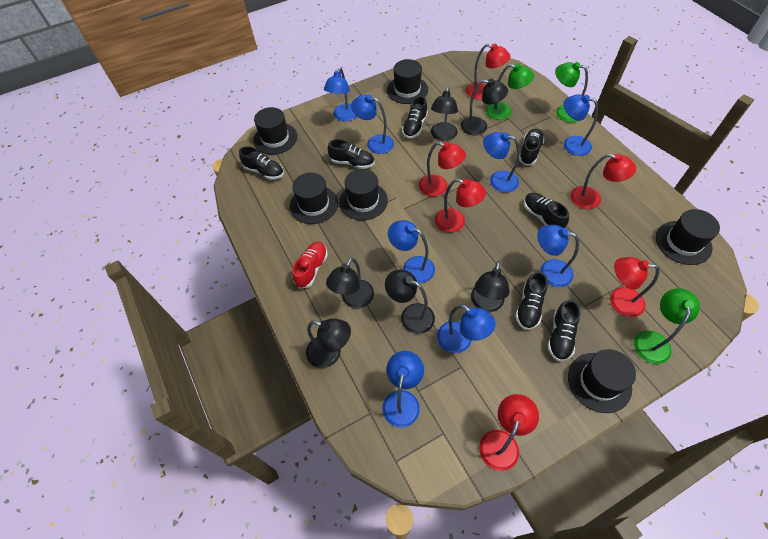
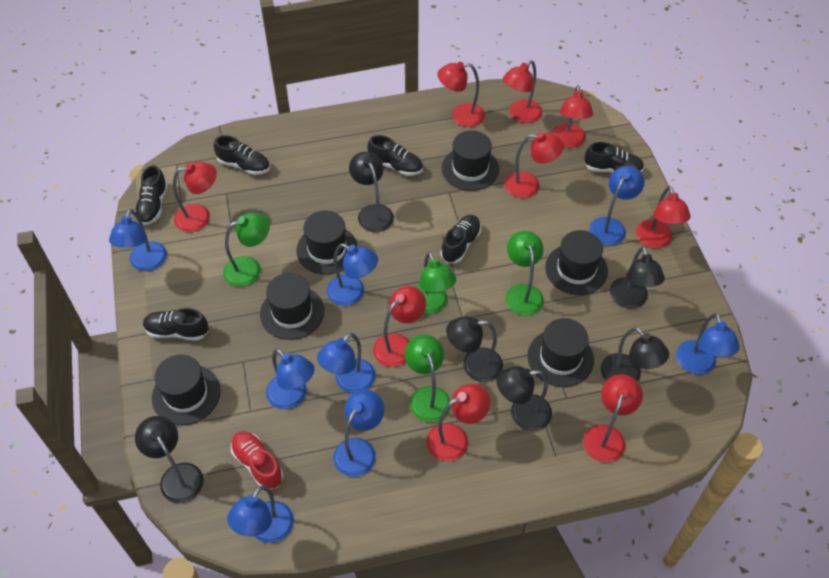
black shoe: [239,146,284,180] [328,139,374,169] [402,96,428,138] [515,271,548,330] [519,129,545,165] [524,193,569,228] [548,299,580,361] = 7 -> [135,165,168,225] [143,308,209,341] [214,135,270,175] [367,135,423,176] [440,215,481,263] [584,142,644,173] = 6
green lamp: [486,63,534,120] [555,62,588,123] [634,288,700,364] = 3 -> [223,213,270,287] [405,335,451,423] [416,252,456,314] [506,231,544,316] = 4
red lamp: [419,142,466,197] [435,179,486,233] [466,44,511,99] [479,394,539,471] [571,154,636,209] [610,257,660,317] = 6 -> [173,162,217,232] [373,286,426,367] [426,384,490,461] [437,62,485,127] [503,60,542,123] [504,132,564,198] [552,85,593,148] [583,374,643,463] [636,186,691,249] = 9

